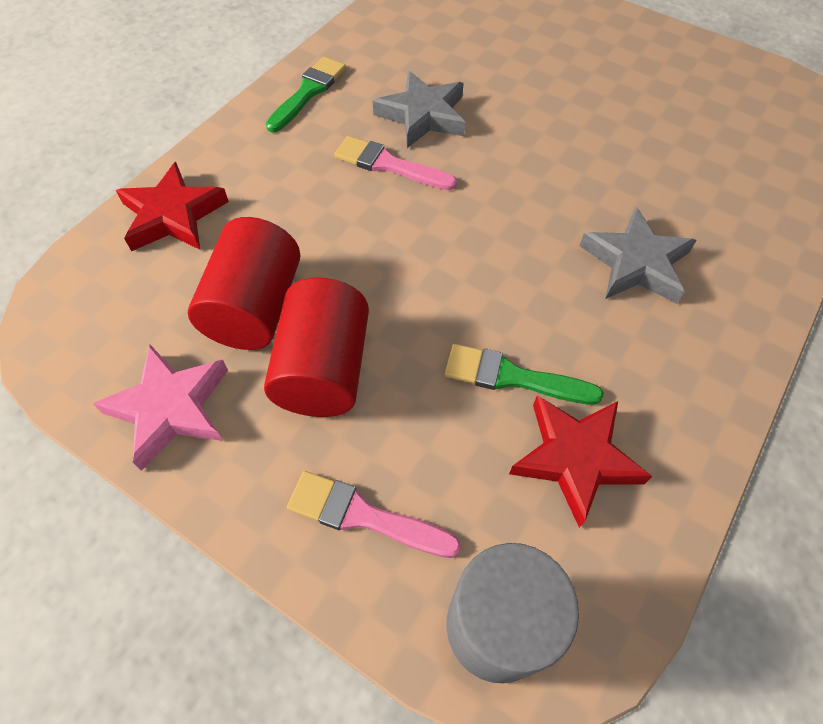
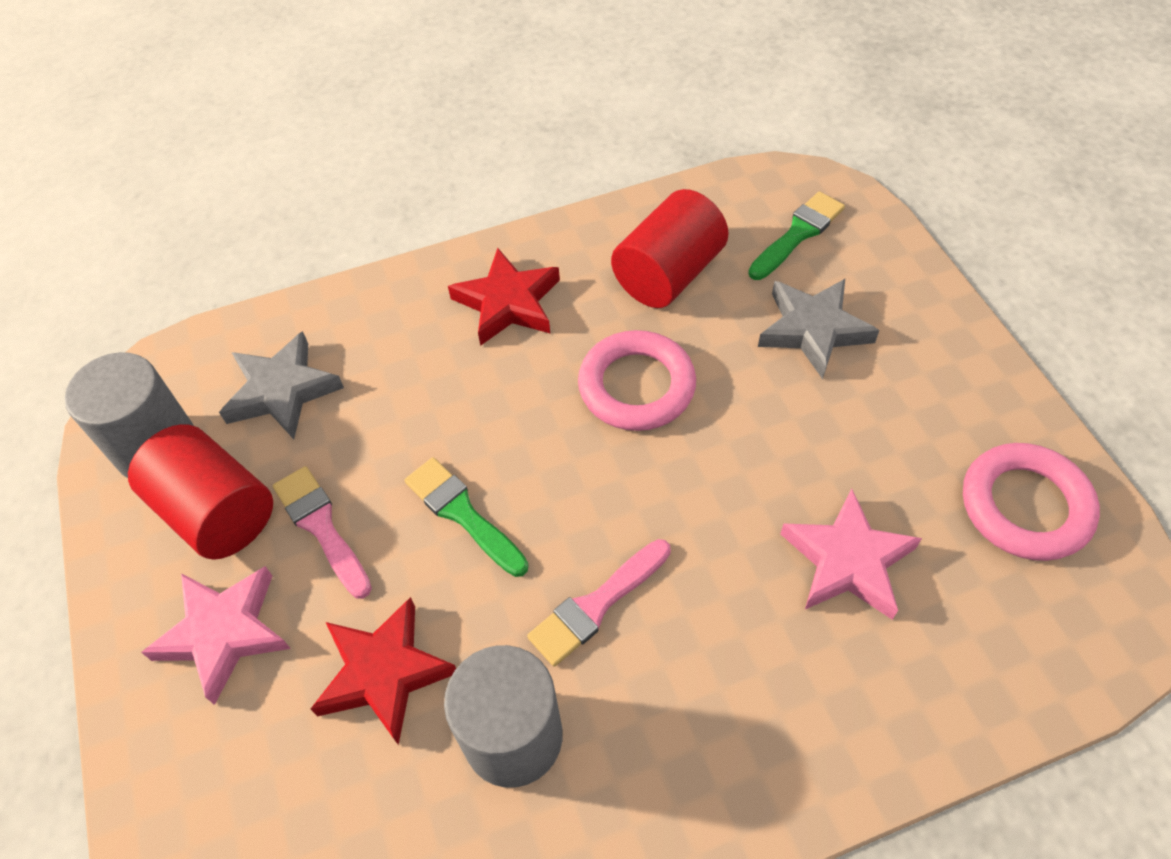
grey cylinder: [446,543,579,683] = 1 -> [65,352,194,478] [444,645,563,788] = 2
pink ring: none = 0 -> [578,330,696,431] [963,443,1100,561] = 2
pink star: [92,344,228,471] = 1 -> [141,566,291,705] [780,488,922,620] = 2

